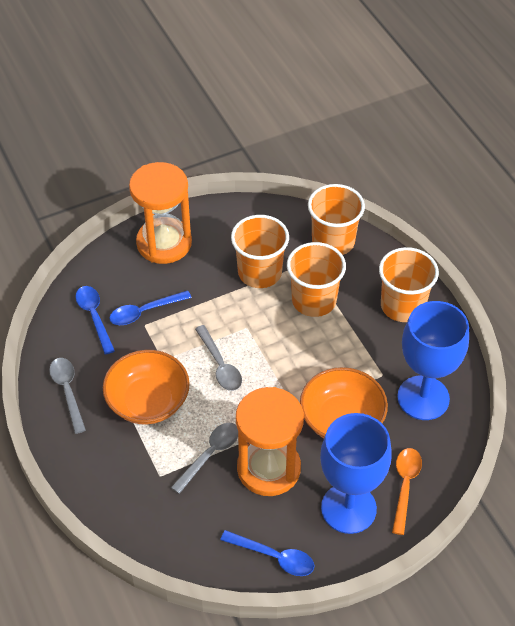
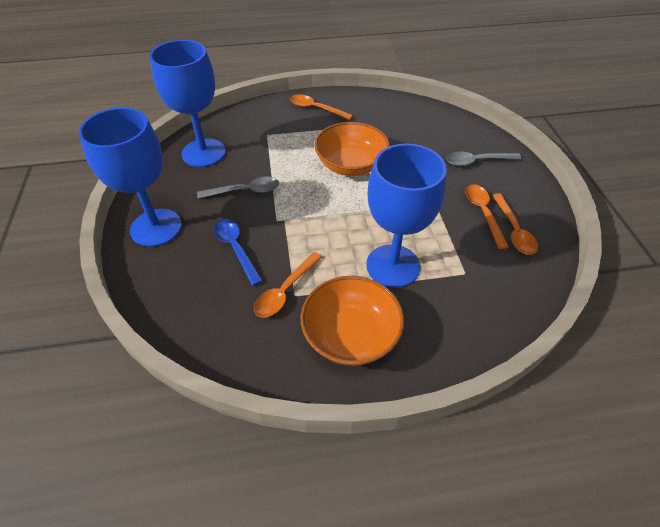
blue goblet: [320,413,392,534] [397,301,469,420] = 2 -> [79,107,182,247] [149,40,226,167] [366,144,447,288] = 3
blue spoon: [75,286,115,355] [110,290,192,325] [220,530,314,576] = 3 -> [214,219,263,286] = 1
grey spoon: [49,358,86,434] [171,423,238,494] [195,325,242,391] = 3 -> [197,177,279,199] [447,151,521,166] = 2
orange cup: [231,215,289,288] [287,242,346,317] [308,184,365,255] [379,247,439,322] = 4 -> none = 0
orange hourglass: [129,162,192,264] [236,387,304,496] = 2 -> none = 0
orange spoon: [392,448,422,535] = 1 -> [254,252,322,318] [290,94,353,120] [465,184,509,249] [492,193,538,255] = 4

